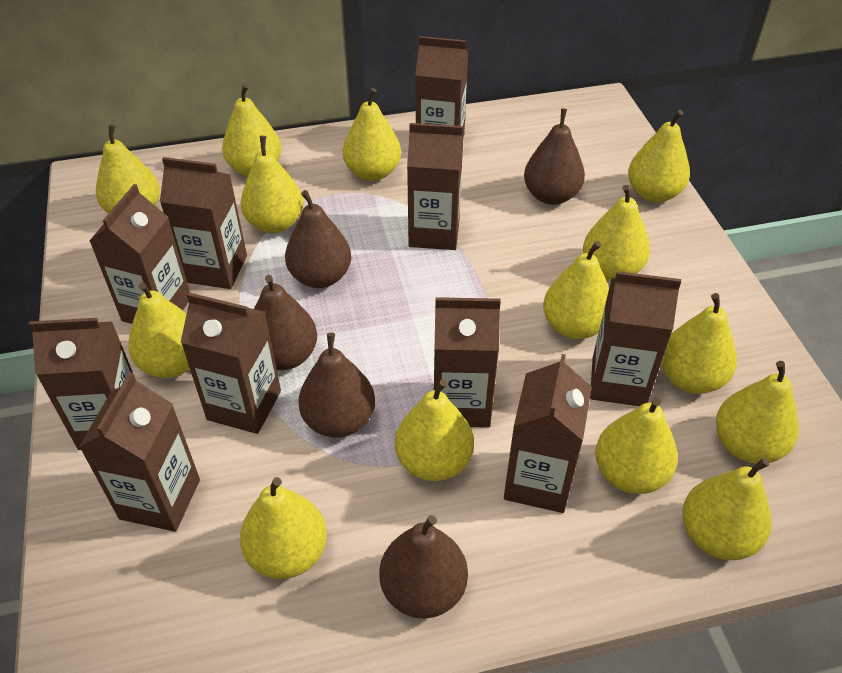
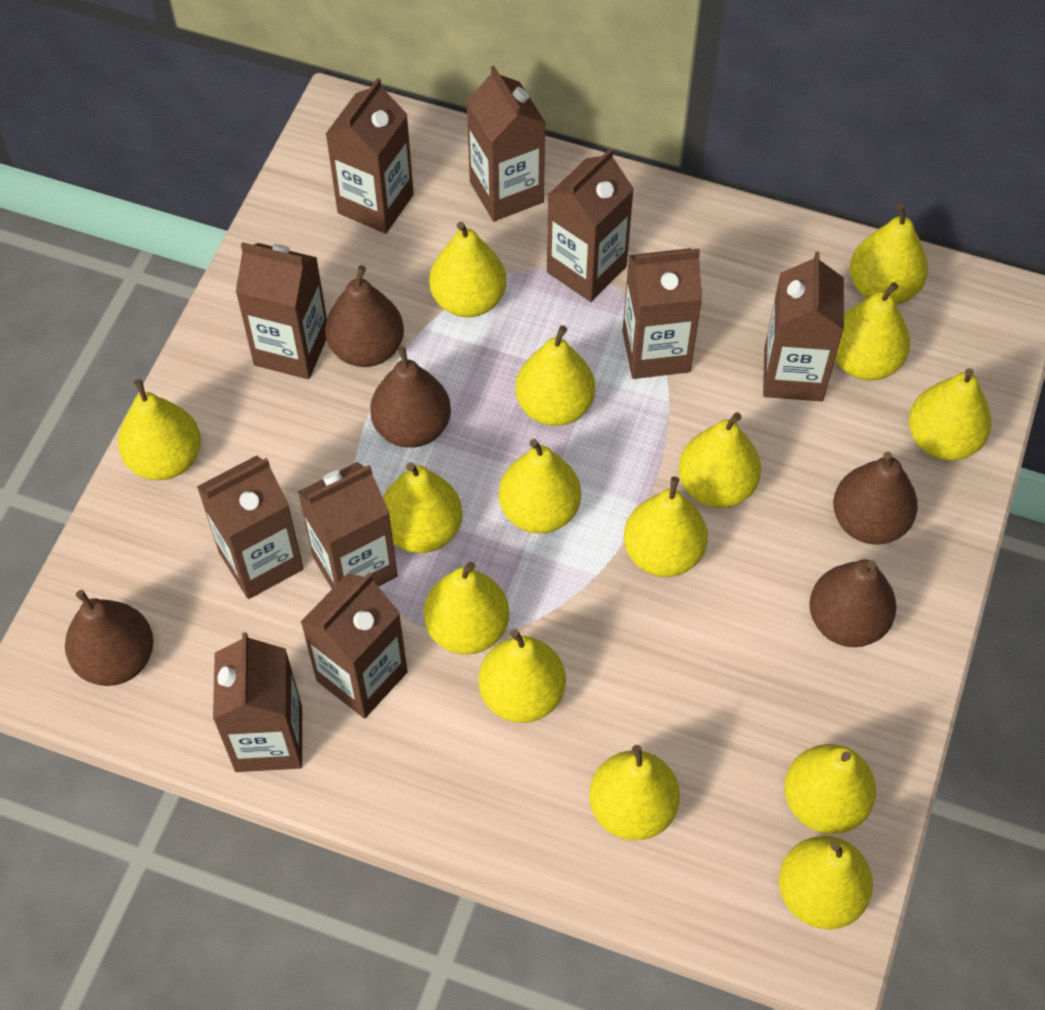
yellow pear: [96,124,160,214] [128,282,190,378] [222,84,281,176] [240,136,304,233] [240,477,327,579] [343,88,401,181] [395,379,474,481] [543,241,609,339] [583,185,650,280] [595,397,678,494] [628,110,690,203] [661,293,737,394] [682,458,772,560] [716,361,799,464] = 14 -> [118,379,201,480] [383,462,462,553] [424,561,509,655] [429,222,507,317] [479,629,566,723] [499,439,581,533] [516,326,595,426] [589,745,680,840] [624,476,708,577] [679,412,761,508] [779,836,873,929] [784,744,876,834] [835,282,910,380] [850,204,928,304] [909,368,991,460] = 15

